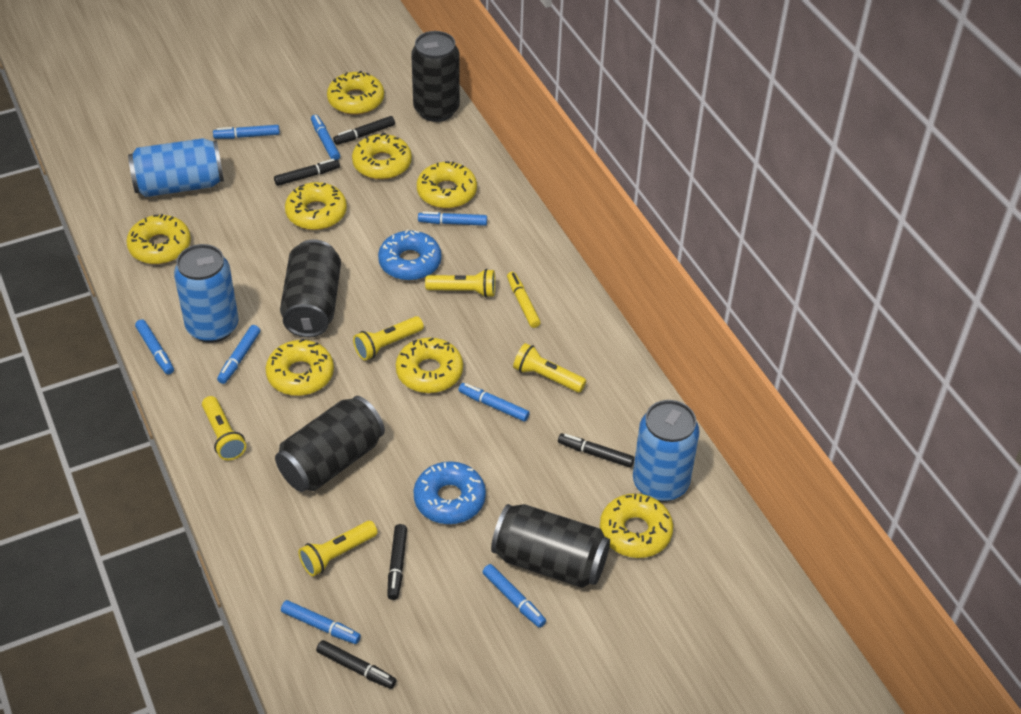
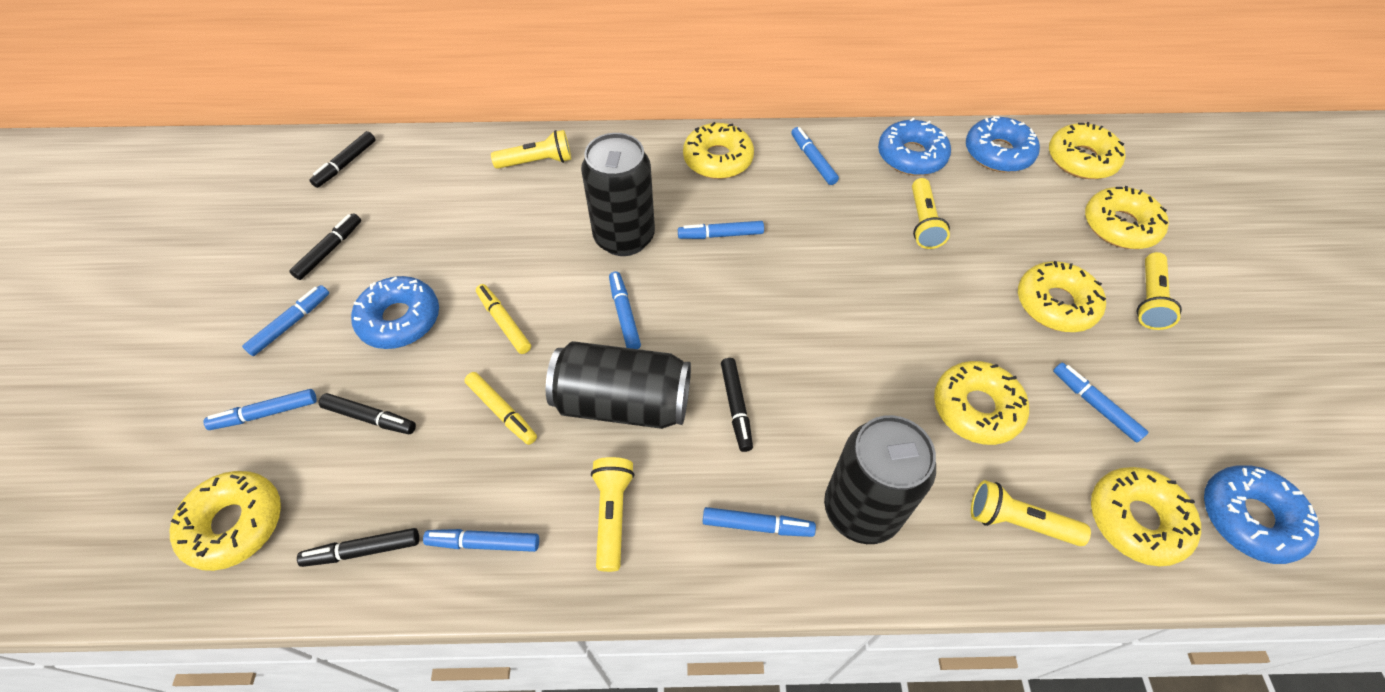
black can: [275,396,385,492] [280,239,341,337] [411,31,460,122] [491,504,610,588] = 4 -> [546,341,691,429] [581,133,655,256] [824,415,936,544] = 3
blue can: [128,138,224,197] [174,244,239,343] [633,400,700,502] = 3 -> none = 0
blue donut: [378,229,442,281] [413,461,486,524] = 2 -> [351,276,439,349] [878,118,951,175] [966,116,1040,172] [1204,465,1319,564] = 4
yellow donut: [126,214,191,264] [266,339,334,396] [285,182,347,230] [327,71,384,115] [352,133,412,180] [396,338,463,393] [417,161,477,209] [600,493,673,558] = 8 -> [170,471,281,571] [683,122,754,179] [934,361,1029,445] [1018,261,1106,332] [1049,122,1125,179] [1085,186,1169,249] [1091,467,1201,567] = 7
yellow marker: [507,272,541,328] = 1 -> [464,372,537,445] [476,284,531,354] = 2

